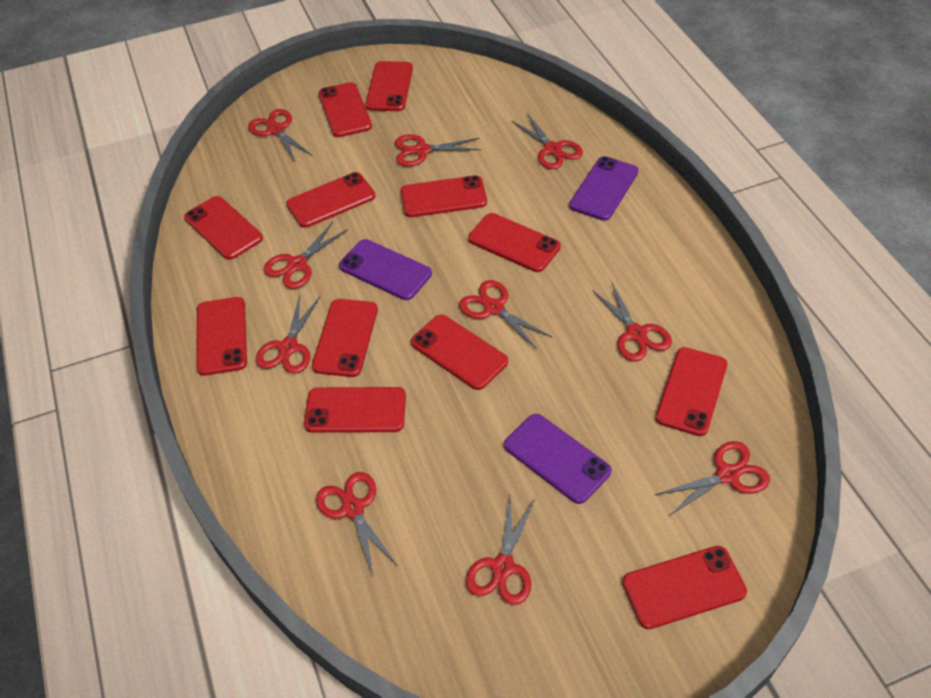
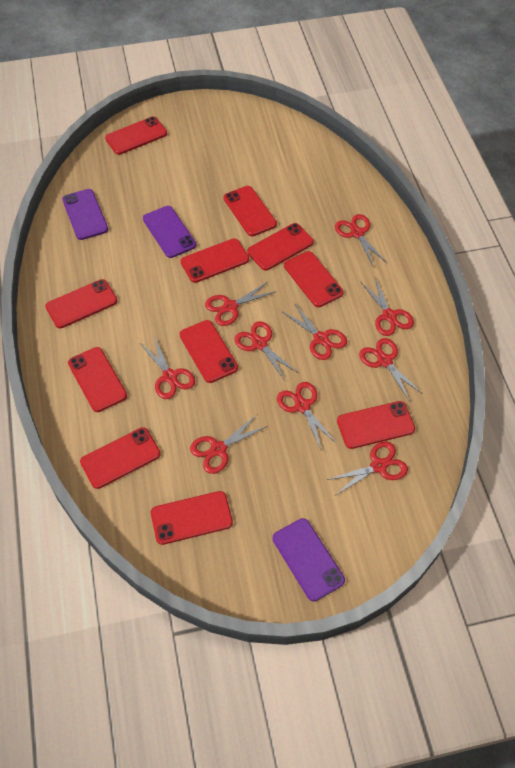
red phone: [184,196,263,260] [196,297,247,376] [286,172,376,228] [304,387,406,433] [312,299,378,377] [318,82,372,137] [365,61,413,111] [401,175,487,217] [411,315,508,390] [468,213,561,272] [622,546,747,629] [656,347,727,436] = 12 -> [45,279,117,328] [68,347,127,412] [80,427,161,489] [105,117,167,155] [151,491,233,545] [179,320,238,383] [180,238,249,283] [224,186,277,236] [247,223,314,271] [284,251,344,307] [337,401,415,449] = 11

